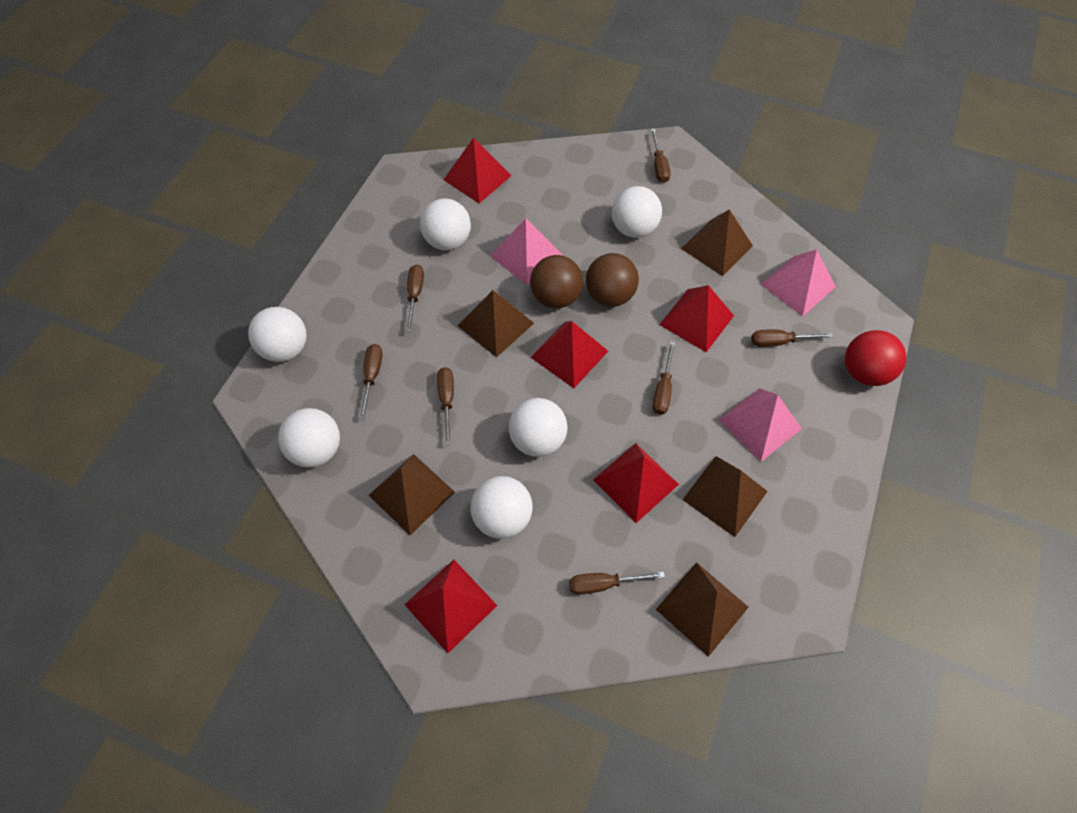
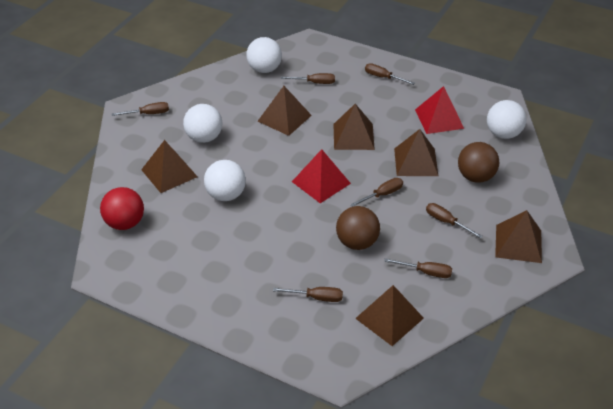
brown pyramid: [369,454,455,535] [458,290,534,357] [656,562,748,657] [681,209,753,276] [683,456,768,537] = 5 -> [141,140,198,193] [258,86,312,136] [334,104,375,150] [355,285,424,346] [394,129,438,176] [495,210,542,263] = 6
pink pyramid: [490,218,563,285] [719,388,802,462] [761,249,836,317] = 3 -> none = 0
red pyramid: [404,560,498,653] [443,138,512,203] [530,321,608,388] [593,443,679,523] [659,285,734,352] = 5 -> [292,149,351,203] [415,86,464,134] = 2
white ball: [248,307,307,362] [278,408,340,468] [420,198,471,250] [470,476,533,539] [509,398,567,457] [612,186,662,238] = 6 -> [183,104,222,143] [204,160,246,201] [246,37,282,73] [487,100,526,139] = 4

